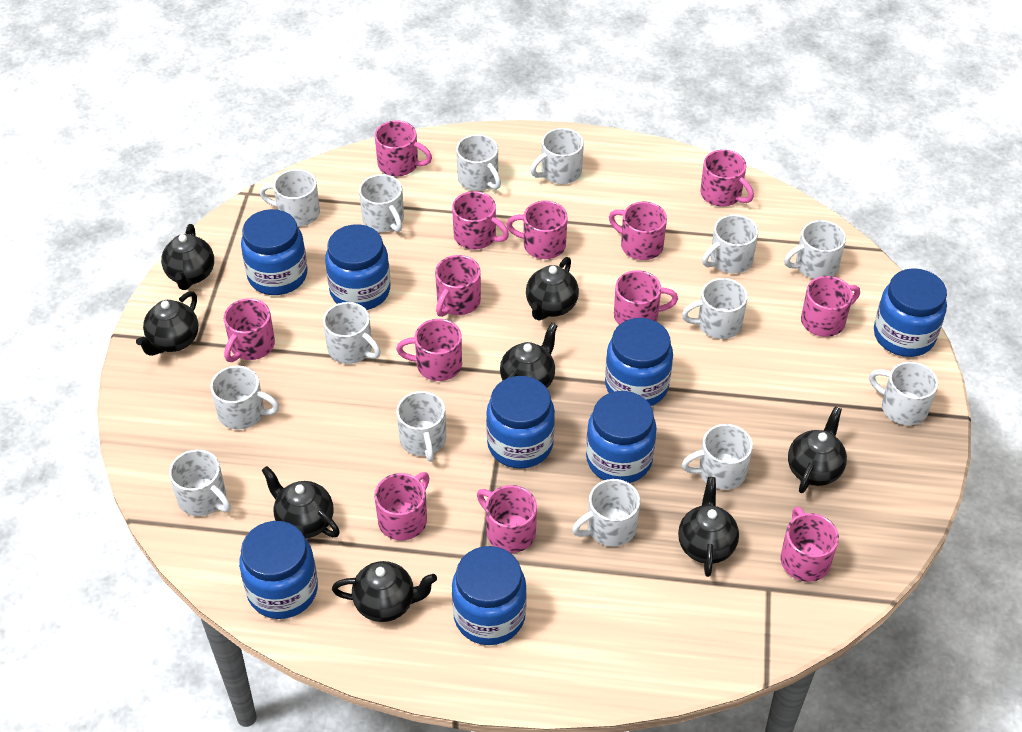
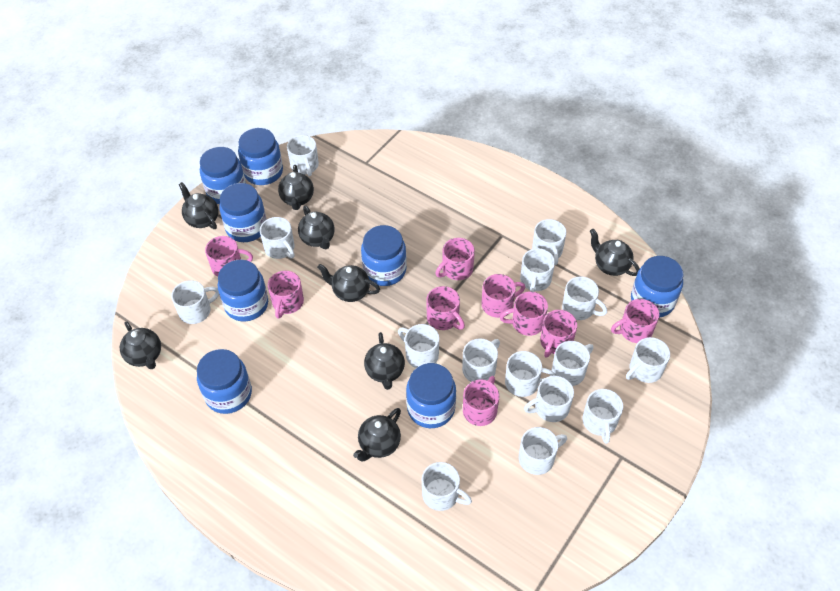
pink mug: [224,298,275,362] [374,472,429,540] [375,121,432,177] [396,319,462,381] [435,255,481,317] [452,191,509,249] [477,485,537,553] [506,201,568,259] [609,202,667,260] [614,270,678,325] [700,150,754,207] [780,507,839,582] [801,276,860,337] = 13 -> [205,236,253,277] [268,271,304,319] [426,286,465,330] [435,238,475,280] [463,376,500,426] [481,274,525,318] [500,292,548,336] [540,310,577,358] [611,299,659,343] = 9
white mug: [169,449,231,516] [210,366,279,430] [260,169,320,227] [323,302,381,364] [359,174,404,232] [396,391,446,462] [456,134,501,191] [530,128,584,184] [572,479,640,546] [682,278,748,339] [682,424,753,490] [702,214,759,273] [784,220,846,279] [869,362,938,425] = 14 -> [171,280,219,324] [260,217,295,259] [287,135,319,176] [398,324,439,368] [422,462,472,511] [462,338,500,382] [505,351,555,397] [519,427,567,475] [520,248,555,292] [524,376,574,422] [532,219,566,265] [552,341,594,386] [562,276,607,320] [583,389,623,444] [626,337,670,383] = 15

